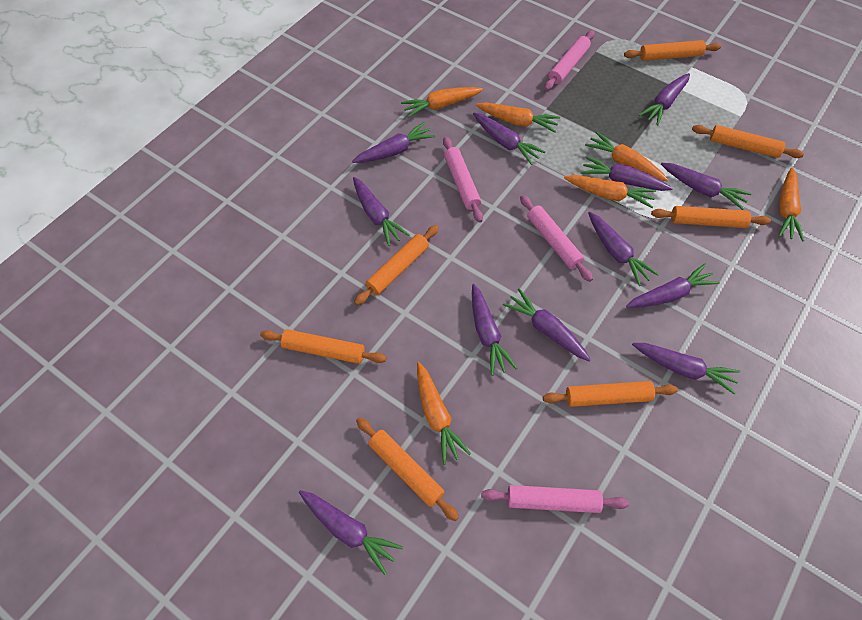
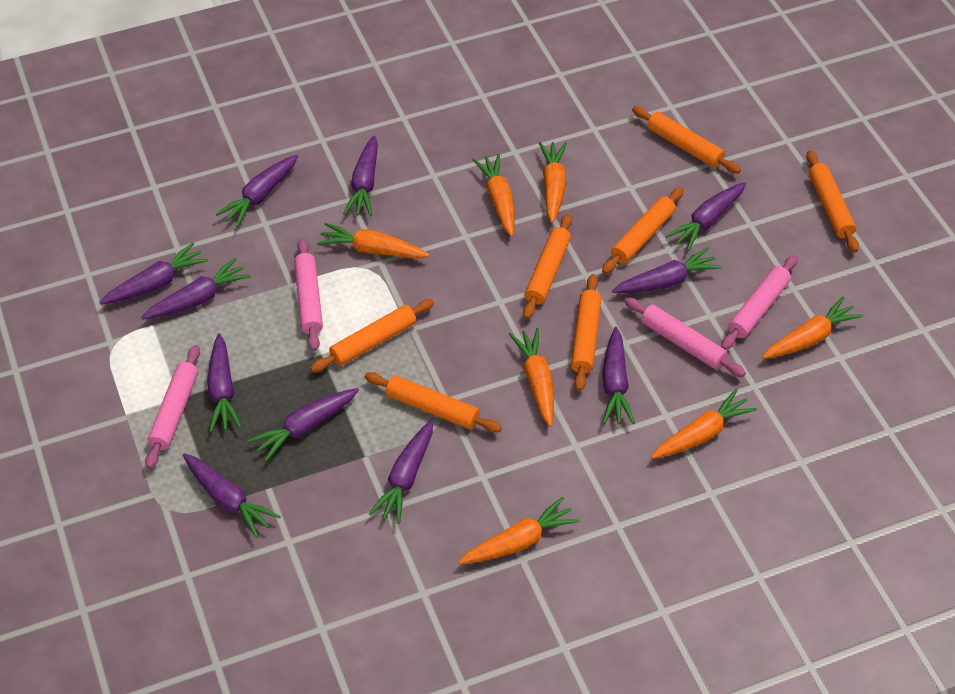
orange carrot: [401,87,483,118] [417,362,471,465] [476,103,560,133] [564,175,656,208] [585,131,668,181] [778,167,804,241] = 6 -> [317,223,429,259] [458,497,580,564] [472,154,515,237] [509,328,554,427] [539,142,567,223] [651,389,757,459] [762,297,863,359] = 7
purple carrot: [299,490,403,575] [352,122,435,163] [353,177,409,246] [472,284,517,376] [473,112,546,165] [503,288,591,362] [581,156,673,191] [588,212,659,286] [626,264,720,308] [632,343,740,395] [639,73,690,125] [661,163,751,210] = 12 -> [99,243,208,305] [141,258,251,320] [183,454,281,538] [207,333,242,432] [216,155,298,227] [248,388,359,462] [343,135,378,217] [369,420,433,524] [602,327,635,424] [612,247,722,293] [666,182,746,251] = 11

